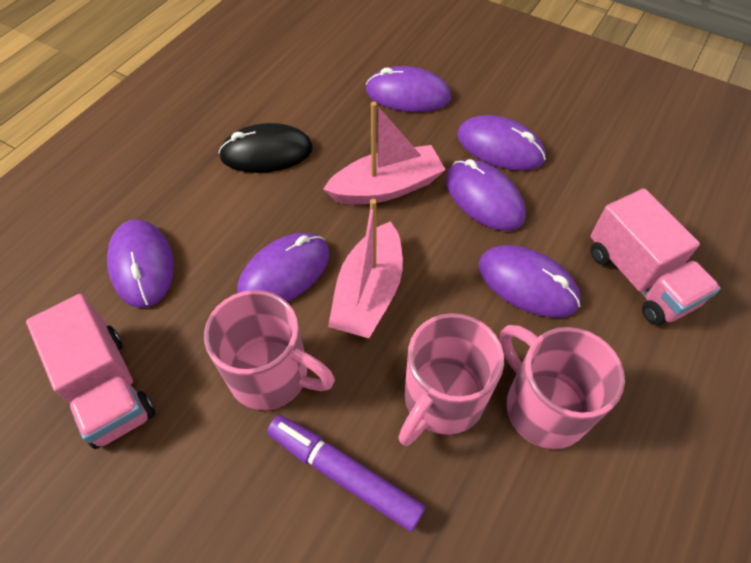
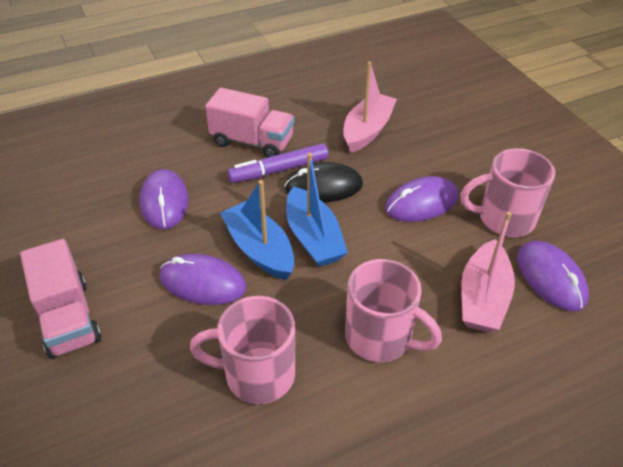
blue boat: none = 0 -> [220,180,294,280] [286,153,348,267] = 2
purple mouse: [107,219,174,308] [237,233,329,302] [366,66,451,112] [446,159,526,231] [457,115,546,171] [478,245,581,318] = 6 -> [140,169,189,229] [160,254,246,305] [385,176,458,222] [517,241,589,311] = 4

